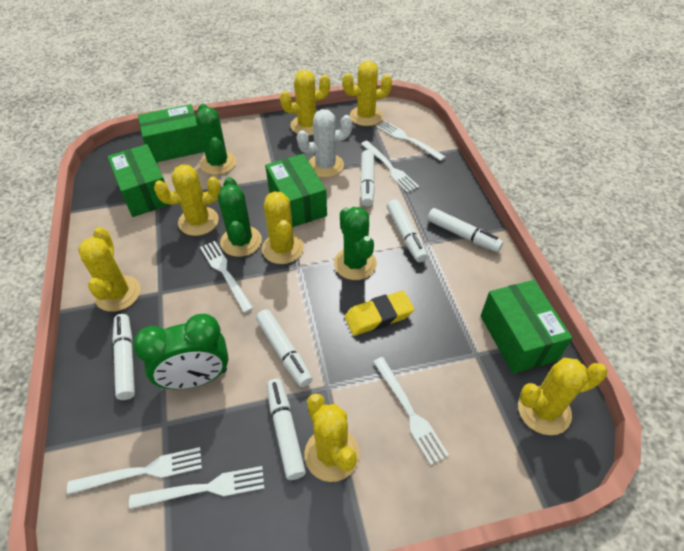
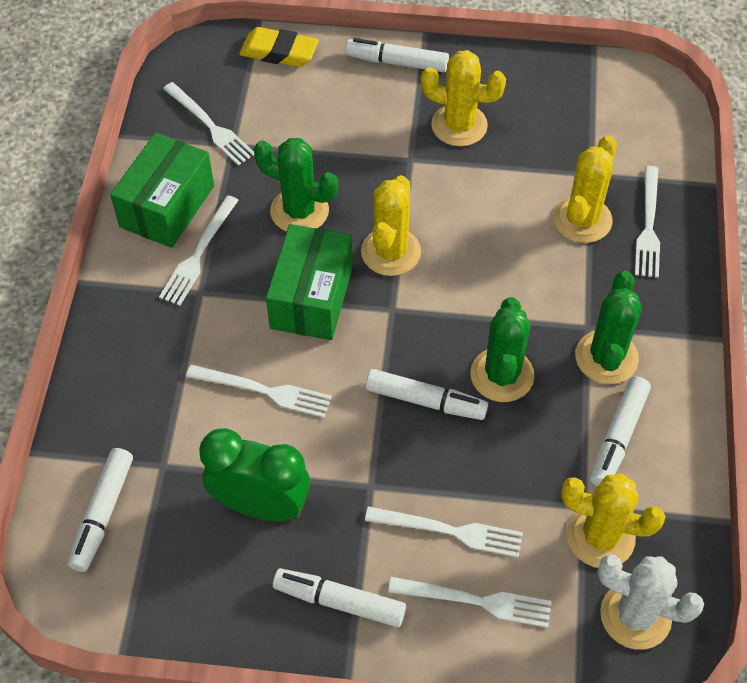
green box: [107,144,170,217] [138,104,204,162] [265,154,327,227] [481,280,573,374] = 4 -> [110,133,214,248] [266,224,353,340] = 2
white marker: [112,314,135,400] [256,309,312,387] [267,379,306,480] [360,150,375,206] [387,199,428,263] [427,208,503,252] = 6 -> [68,448,133,572] [273,568,406,628] [345,38,449,72] [366,369,488,420] [590,376,651,486] = 5
yellow cactus: [78,227,141,312] [154,165,221,236] [262,192,304,264] [280,70,330,136] [304,394,360,482] [342,61,392,126] [518,358,607,435] = 7 -> [361,175,421,276] [421,50,506,146] [553,135,617,243] [561,474,665,568] = 4

